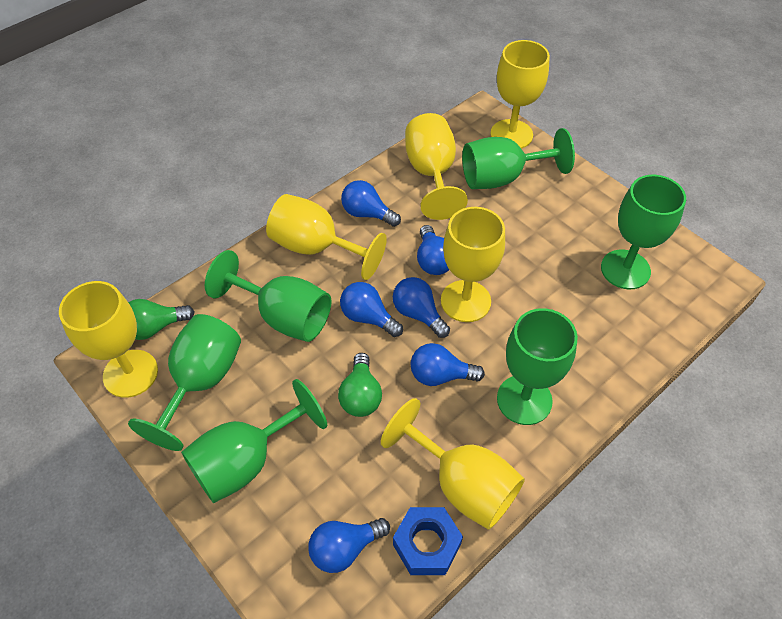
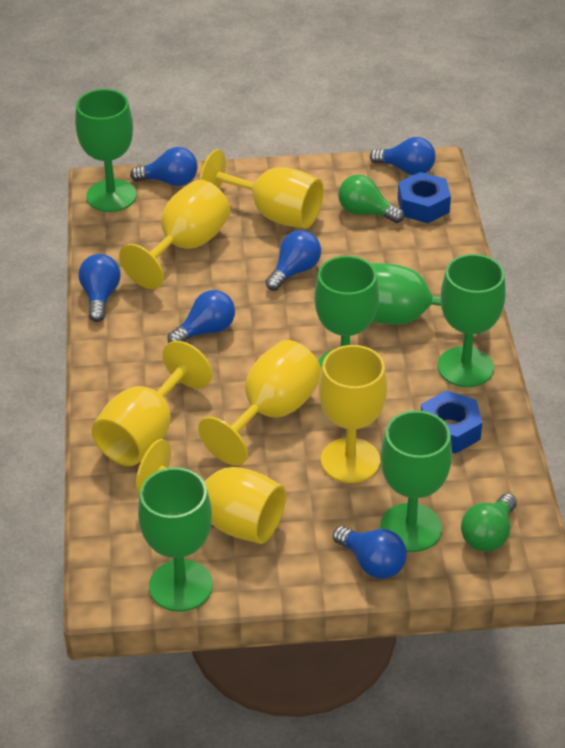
blue nut: [393,507,463,575] = 1 -> [398,172,451,223] [421,390,482,454] = 2

